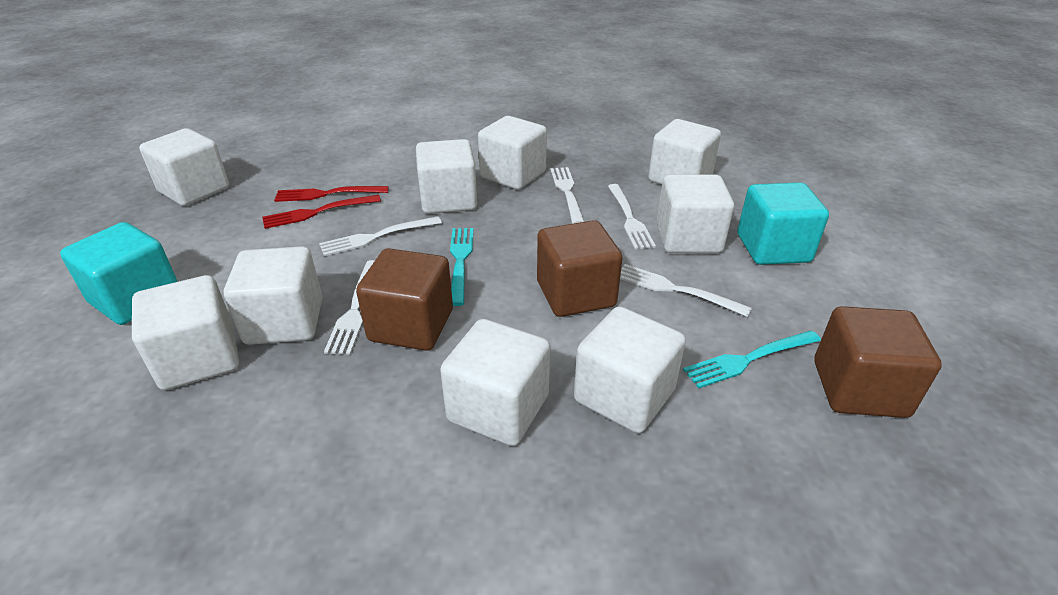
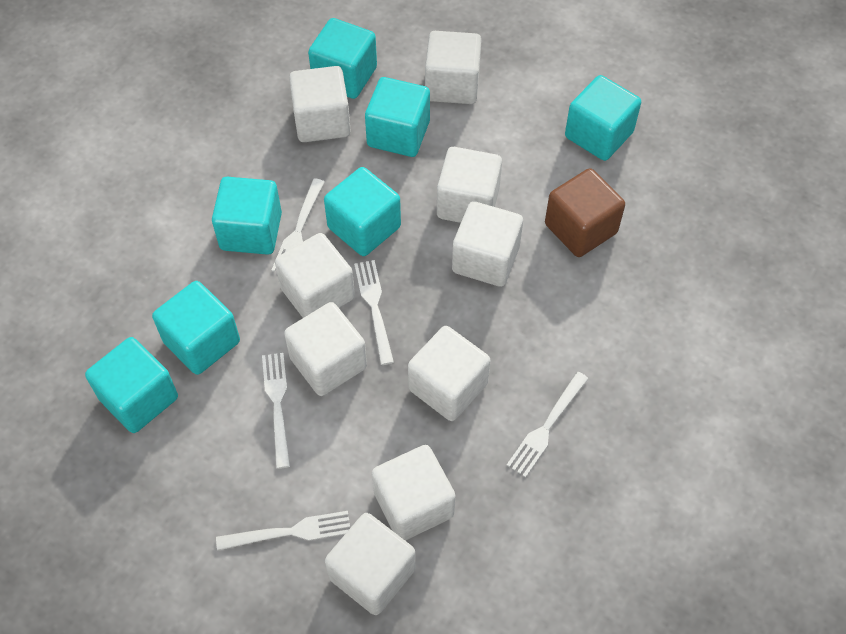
brown cube: [356,248,453,351] [537,220,622,317] [814,306,942,418] = 3 -> [545,168,625,257] = 1
red fork: [262,195,381,229] [274,186,388,202] = 2 -> none = 0
turquoise cube: [60,222,178,325] [737,182,829,265] = 2 -> [85,337,178,433] [152,281,240,375] [212,177,282,255] [308,18,377,99] [324,167,401,256] [365,77,430,157] [565,75,641,161] = 7
turquoise fork: [450,228,474,306] [683,330,821,388] = 2 -> none = 0

